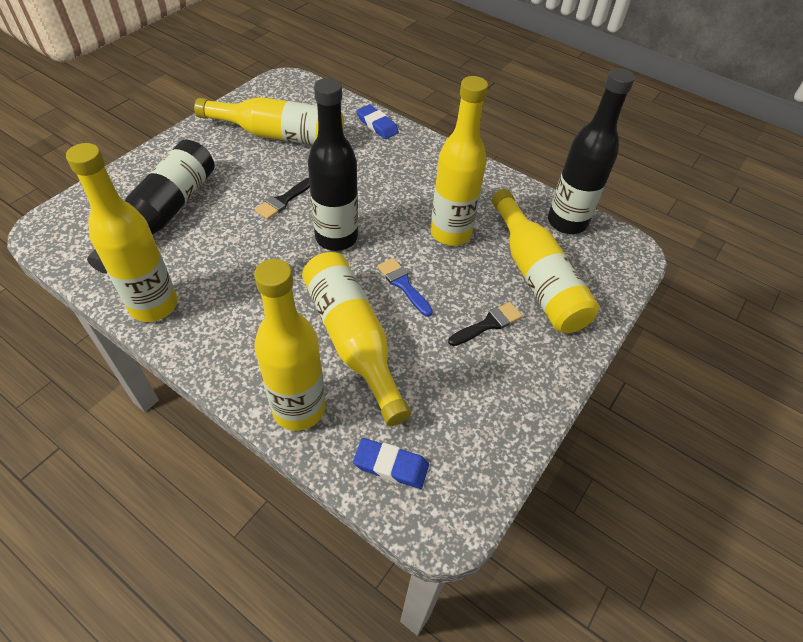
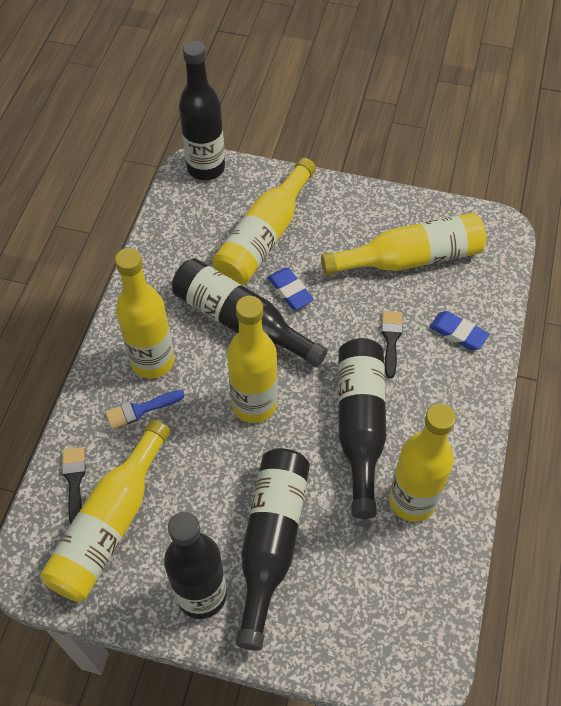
black bottle: [87,140,214,274] [308,78,358,251] [548,68,635,234] = 3 -> [164,512,227,619] [172,258,328,368] [179,41,225,180] [236,448,310,651] [338,338,386,519] = 5

